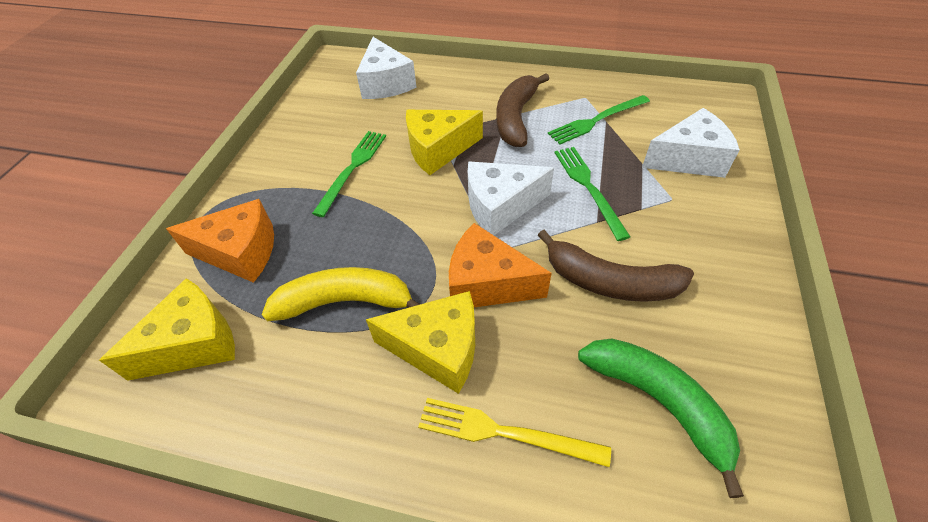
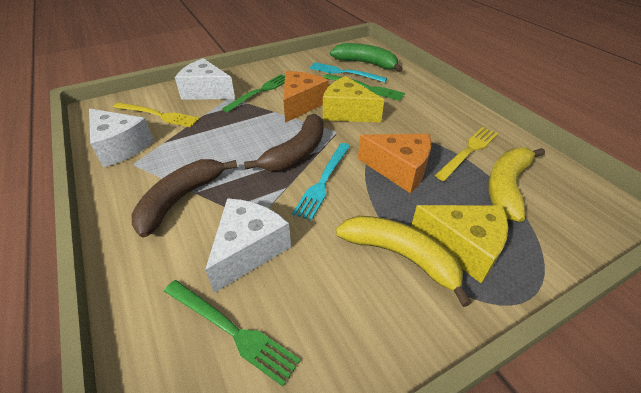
turquoise fork: none = 0 -> [292,143,350,221] [309,62,387,82] = 2
yellow banana: [262,267,420,321] = 1 -> [336,216,472,307] [488,148,545,222] = 2
yellow cheese: [99,278,235,381] [366,291,475,394] [406,110,483,175] = 3 -> [323,76,384,123] [411,205,508,283] = 2
yellow fork: [418,398,611,467] = 1 -> [113,102,199,127] [435,127,498,181] = 2

